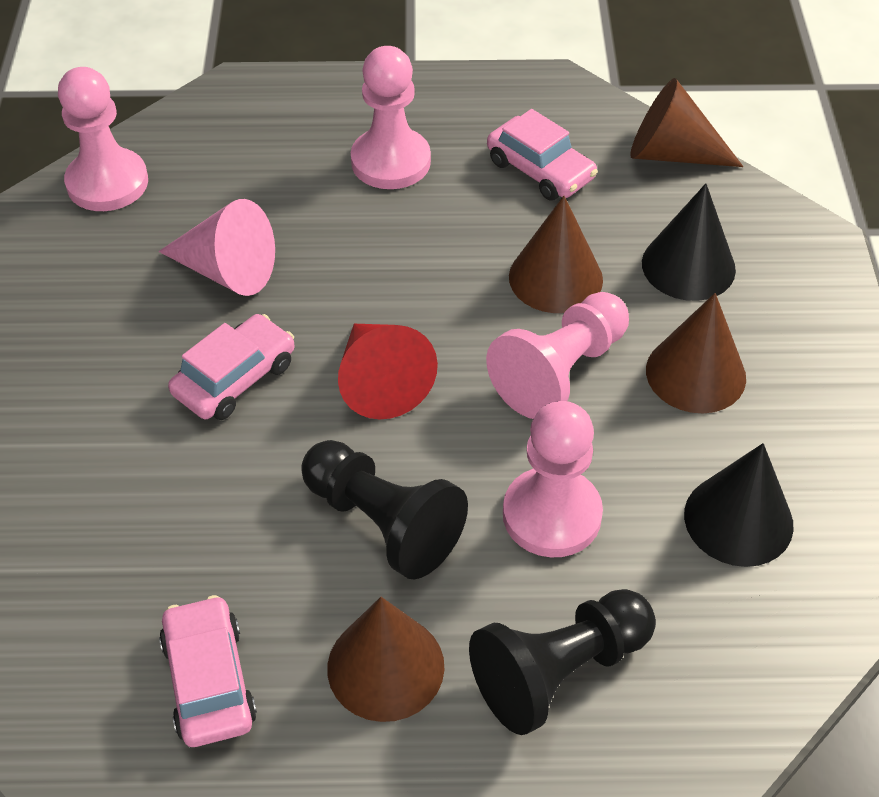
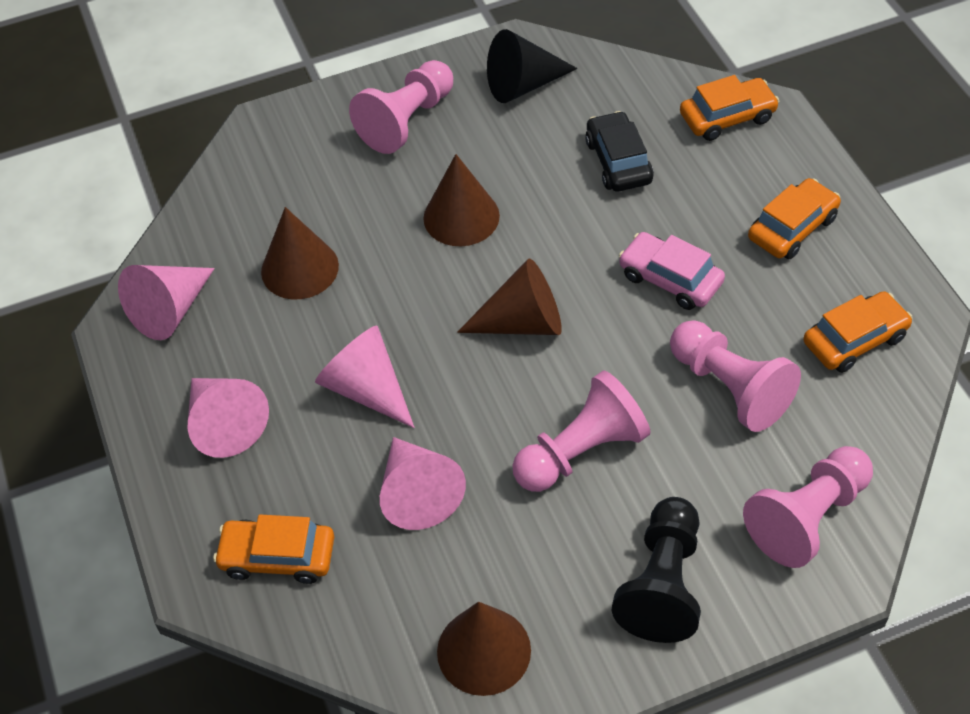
black car: none = 0 -> [585,111,654,192] = 1
black cone: [642,183,736,301] [684,443,794,567] = 2 -> [487,29,578,103] = 1
black pawn: [301,440,468,579] [469,589,656,735] = 2 -> [611,497,701,643] = 1
orange car: none = 0 -> [213,515,334,584] [680,75,779,141] [748,178,841,259] [803,291,913,373] = 4
pink car: [159,595,257,747] [168,314,295,420] [487,109,598,201] = 3 -> [619,232,725,310] = 1
pink cone: [159,199,275,296] = 1 -> [118,265,215,340] [188,378,269,458] [315,326,415,428] [380,437,466,530] = 4
red cone: [338,324,438,419] = 1 -> none = 0

